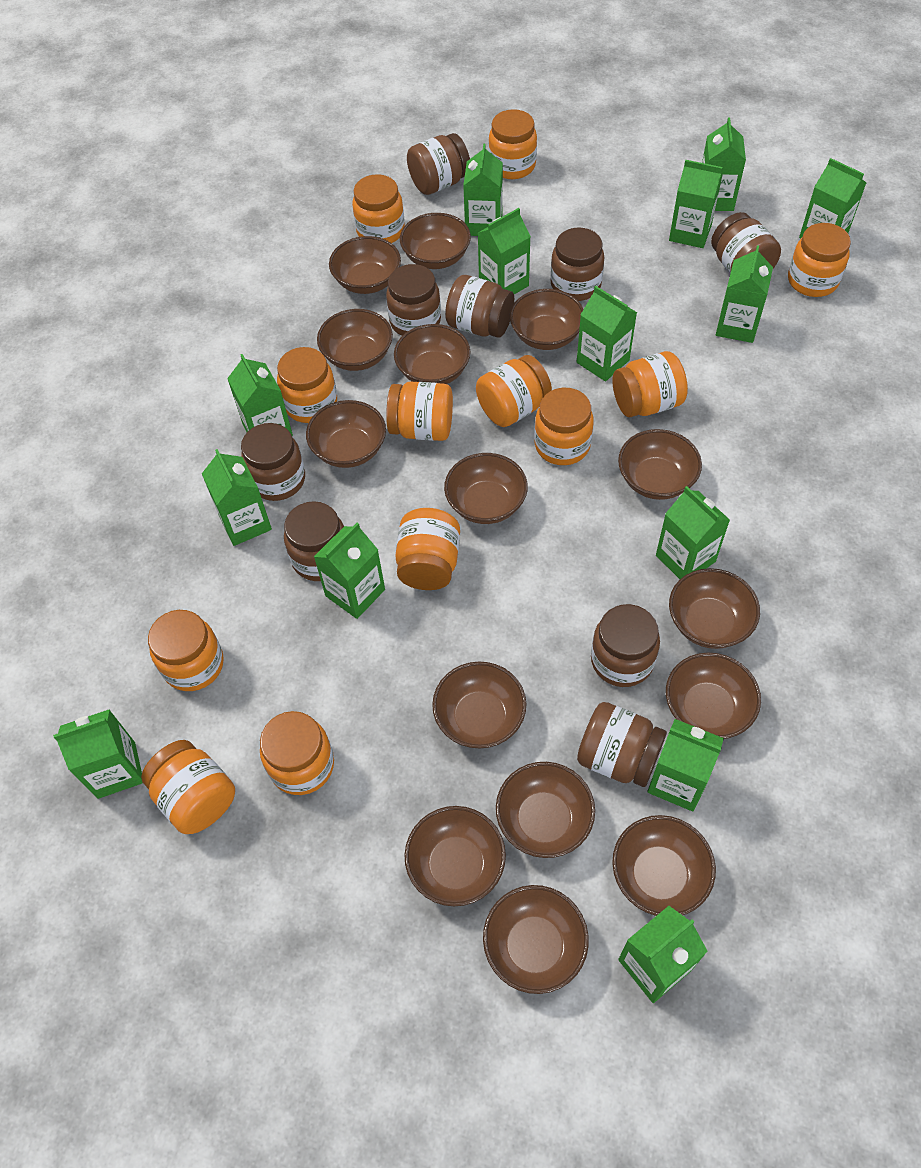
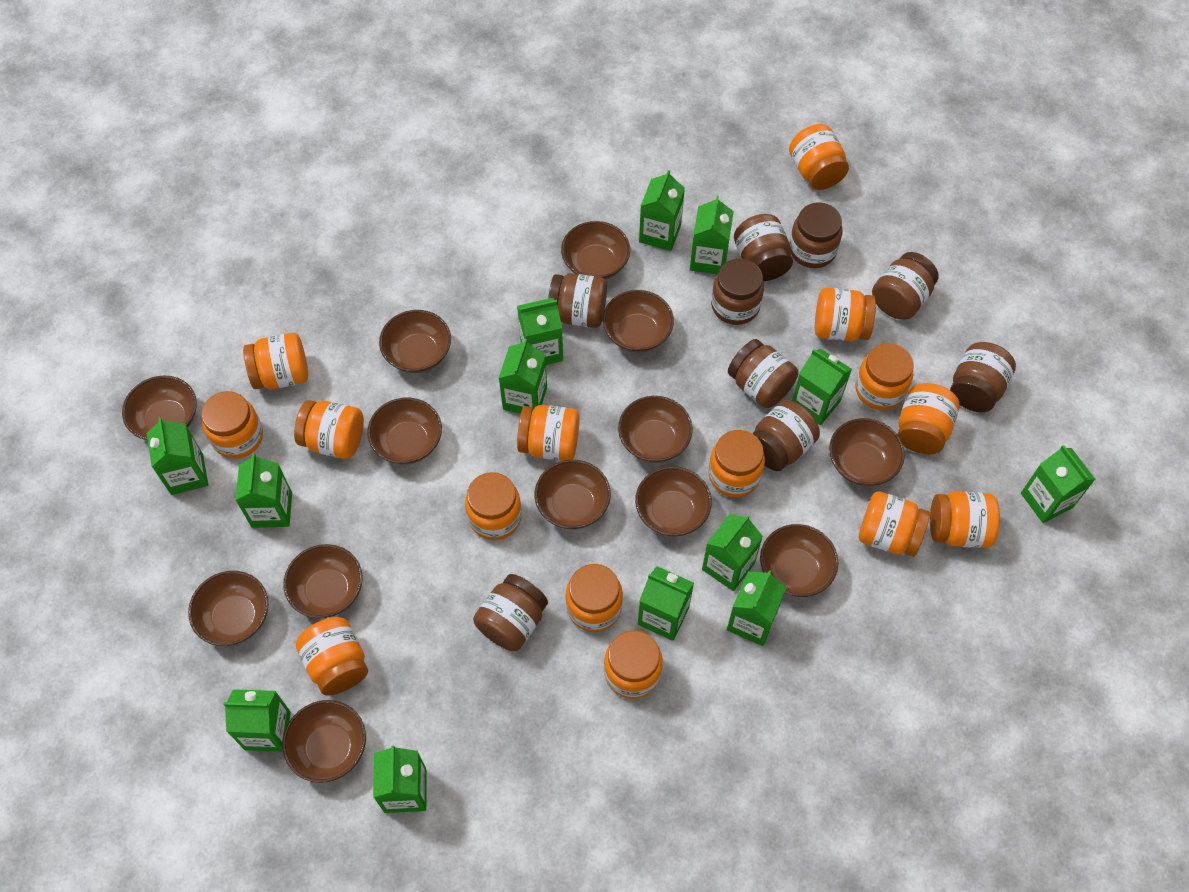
brown bowl: [306,400,386,468] [317,309,393,371] [329,236,401,294] [394,324,471,384] [400,213,471,269] [405,806,506,906] [432,662,526,748] [444,453,528,524] [483,885,589,994] [496,762,595,858] [510,289,583,350] [612,815,716,916] [618,429,702,500] [666,653,761,739] [669,568,760,649] = 15 -> [122,375,197,440] [188,571,269,646] [282,700,366,783] [283,544,362,618] [367,397,442,465] [379,310,451,373] [535,460,611,529] [561,221,630,280] [603,290,674,353] [618,396,693,463] [635,466,712,536] [760,524,839,597] [829,418,905,486] = 13
green carton: [53,709,143,799] [202,449,272,546] [227,354,293,436] [314,523,385,619] [463,144,503,236] [478,208,531,294] [577,286,637,382] [618,906,708,1003] [647,719,724,811] [656,486,730,579] [669,160,723,248] [702,118,746,211] [716,245,773,343] [799,158,866,238] = 14 -> [147,417,208,495] [223,689,291,752] [235,453,292,528] [373,745,427,813] [499,339,547,414] [517,298,563,365] [638,566,694,641] [639,170,685,251] [690,196,734,274] [702,514,763,591] [727,570,786,646] [792,349,852,425] [1021,445,1096,523] = 13
orange jar: [141,740,235,834] [148,610,224,691] [260,711,334,795] [277,347,337,423] [352,174,405,243] [386,381,453,441] [395,508,460,590] [476,355,552,427] [489,109,537,179] [534,388,594,465] [612,351,688,417] [788,223,851,297] = 12 -> [201,391,263,459] [243,333,308,389] [294,400,364,459] [296,617,368,696] [465,472,522,540] [517,405,580,461] [566,564,623,632] [604,630,663,699] [709,430,765,497] [789,124,849,190] [815,288,876,341] [855,343,914,410] [859,491,930,557] [897,383,960,454] [930,492,1000,548] = 15

